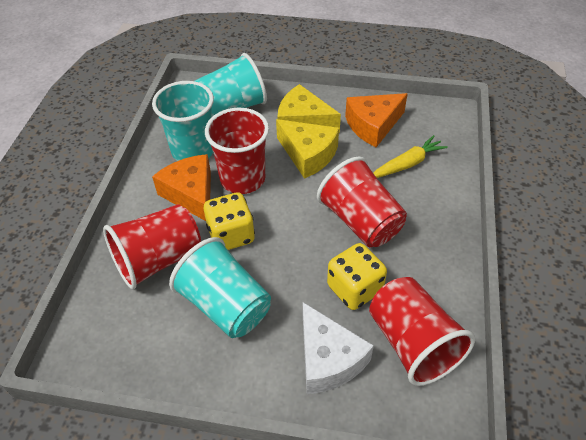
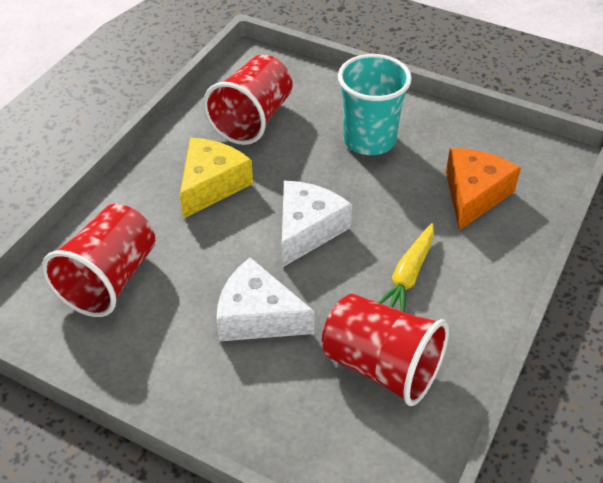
orange cheese: [152,154,211,221] [345,93,408,147] = 2 -> [446,148,521,230] = 1
red cup: [103,204,201,289] [205,108,269,194] [317,156,407,247] [369,277,475,386] = 4 -> [42,204,155,317] [203,55,293,145] [322,294,449,406] = 3
turquoise cup: [152,81,214,161] [169,237,271,338] [195,53,267,117] = 3 -> [338,54,412,155] = 1
white cheese: [303,302,374,394] = 1 -> [216,257,315,341] [282,181,352,268] = 2
yellow cheese: [276,119,339,179] [278,84,341,133] = 2 -> [180,138,253,219] = 1
yellow dice: [204,192,255,250] [327,243,387,310] = 2 -> none = 0

